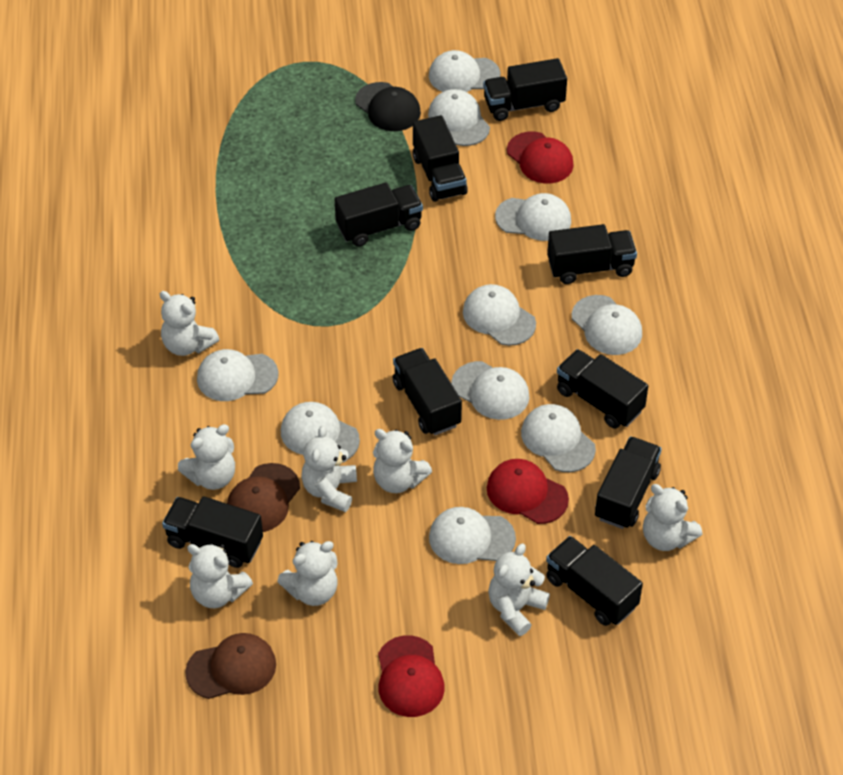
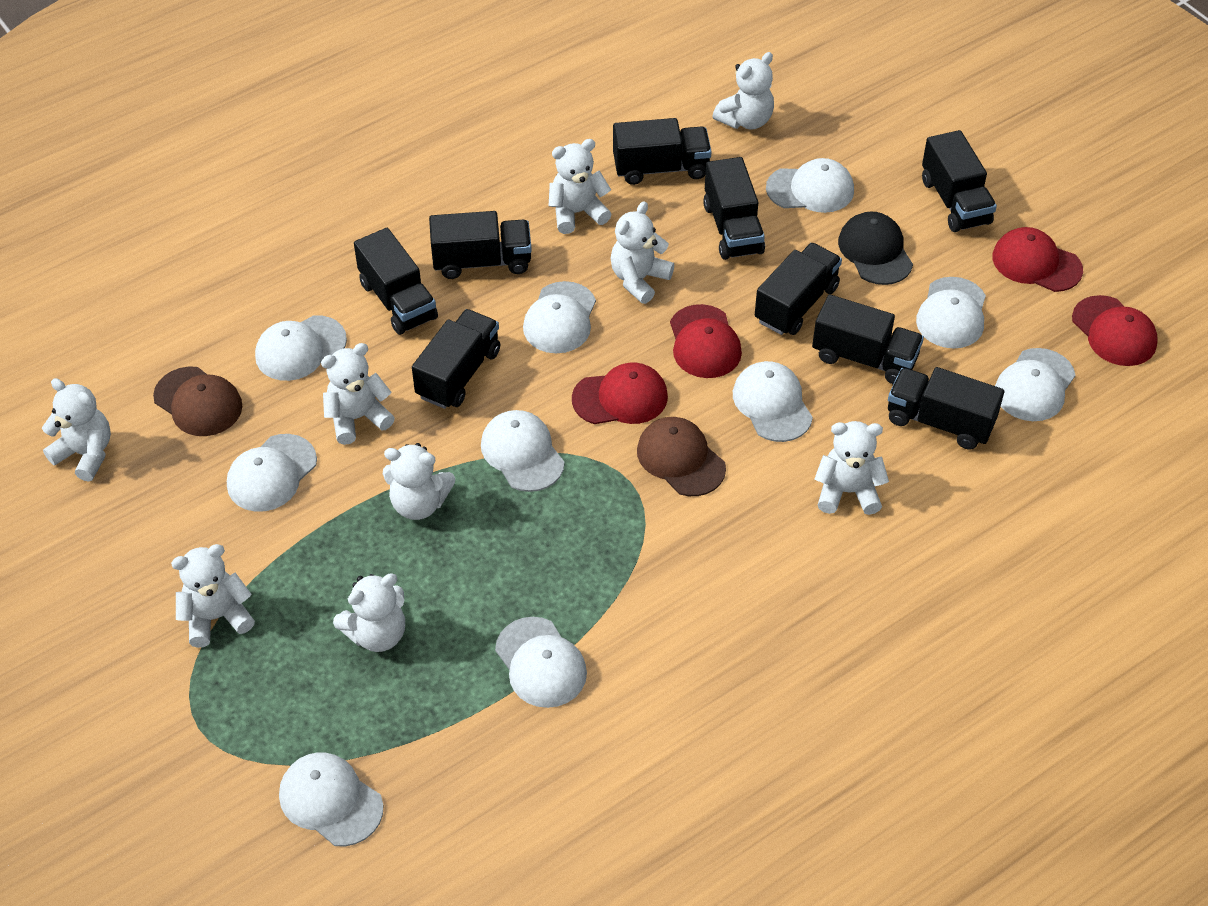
red cap: [378,635,445,717] [487,459,569,524] [507,132,574,183] = 3 -> [572,362,668,424] [670,304,742,378] [992,227,1083,292] [1072,295,1158,366] = 4
white teddy bear: [160,291,219,356] [178,424,235,490] [187,543,253,608] [277,541,338,606] [301,425,357,512] [373,429,432,493] [488,544,550,636] [643,484,702,551] = 8 -> [42,378,111,482] [171,544,255,648] [321,343,395,445] [333,573,405,652] [383,443,455,520] [549,139,612,234] [610,201,674,304] [713,52,774,129] [815,421,889,515] = 9

